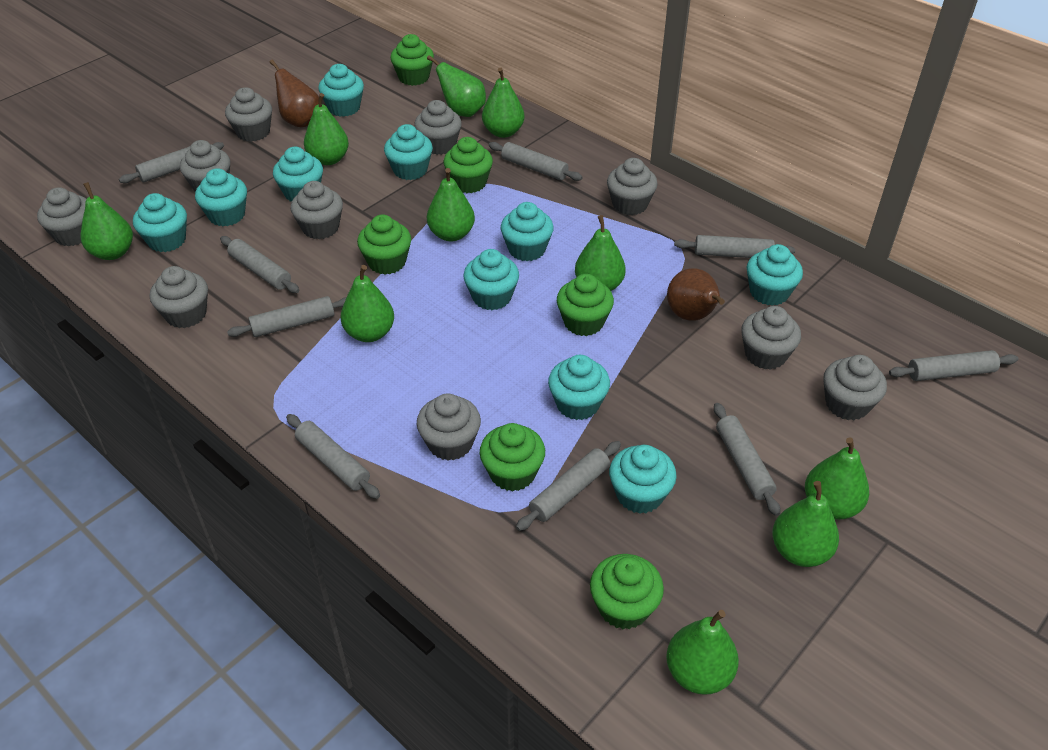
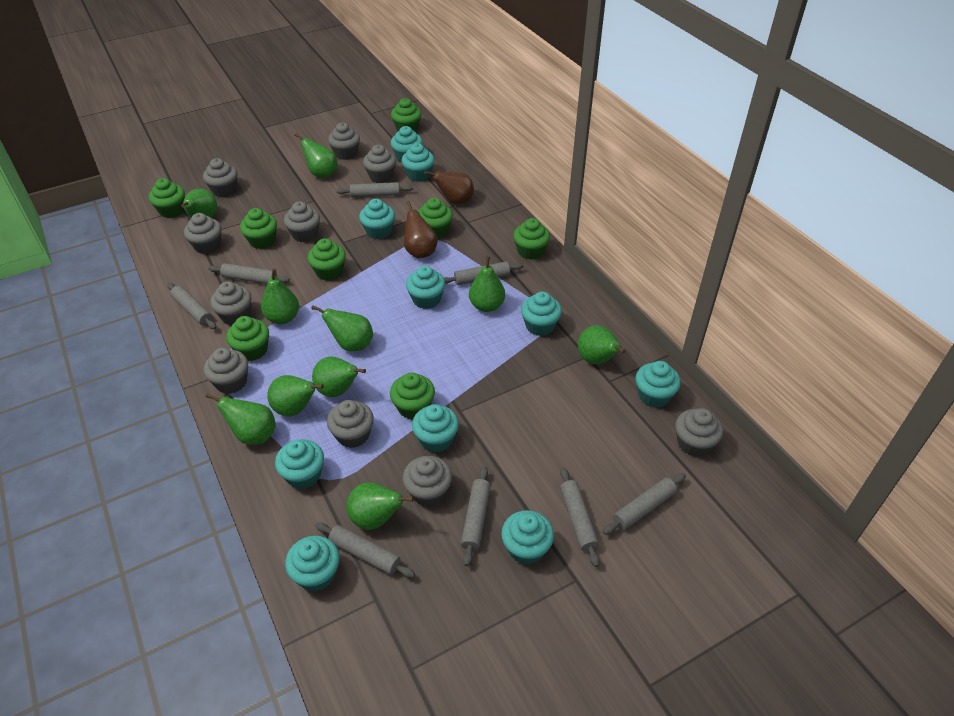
green cupcake: [357,214,411,275] [390,34,434,86] [444,137,493,193] [479,423,545,491] [557,274,614,336] [590,554,664,629] = 6 -> [149,178,185,218] [226,316,269,361] [240,208,277,249] [308,238,346,281] [390,372,435,420] [391,98,422,132] [418,198,453,238] [513,218,550,260] = 8
grey rolling pin: [119,142,224,183] [220,236,299,293] [227,296,346,337] [286,414,380,499] [489,142,583,181] [516,441,621,531] [674,235,795,258] [714,403,780,516] [889,350,1018,381] = 9 -> [167,283,217,329] [208,263,290,284] [316,522,415,578] [336,182,413,197] [444,262,523,285] [461,466,491,566] [560,468,600,567] [603,473,686,535] = 8

